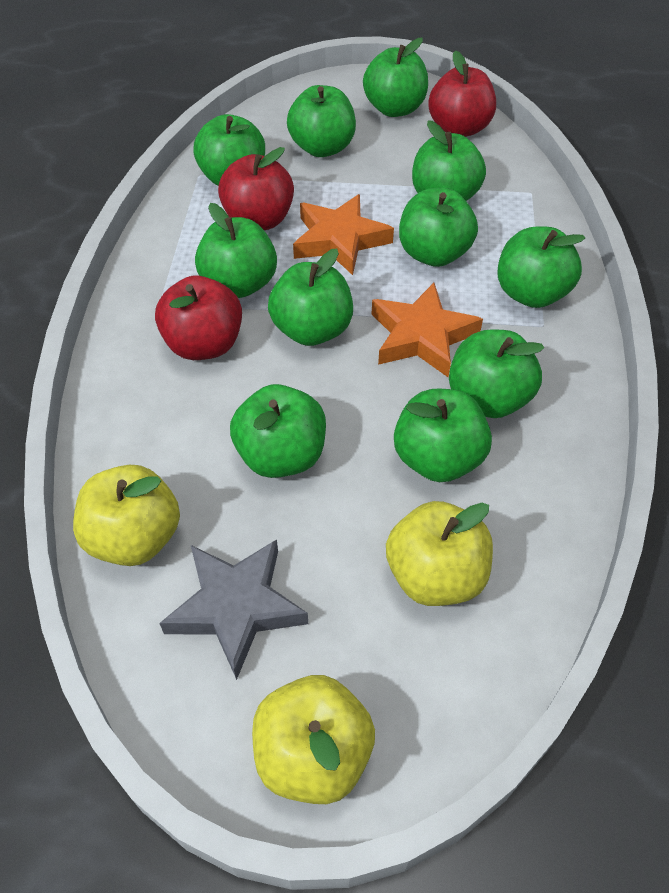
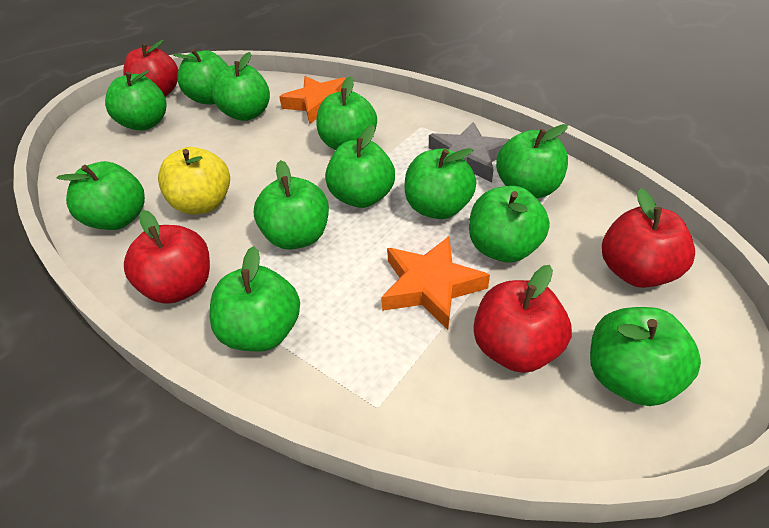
green apple: [193,114,265,186] [195,203,277,298] [230,384,326,478] [268,249,353,346] [287,85,356,157] [363,38,428,117] [394,389,492,482] [399,188,478,267] [412,120,486,201] [449,330,544,418] [497,227,585,308] = 11 -> [57,161,145,230] [105,70,167,130] [173,49,228,105] [210,246,300,352] [212,52,270,121] [254,160,329,250] [317,77,377,150] [325,125,395,208] [405,148,476,219] [469,186,550,263] [496,124,568,198] [590,307,701,406] = 12
red apple: [155,276,242,360] [218,147,294,230] [428,50,496,137] = 3 -> [124,40,178,97] [124,210,210,304] [473,265,572,373] [602,188,695,288] = 4
yellow apple: [73,465,180,566] [252,675,375,804] [386,501,493,606] = 3 -> [158,147,230,215] = 1

